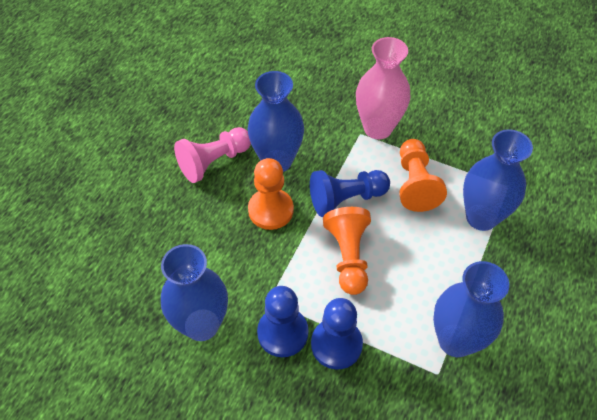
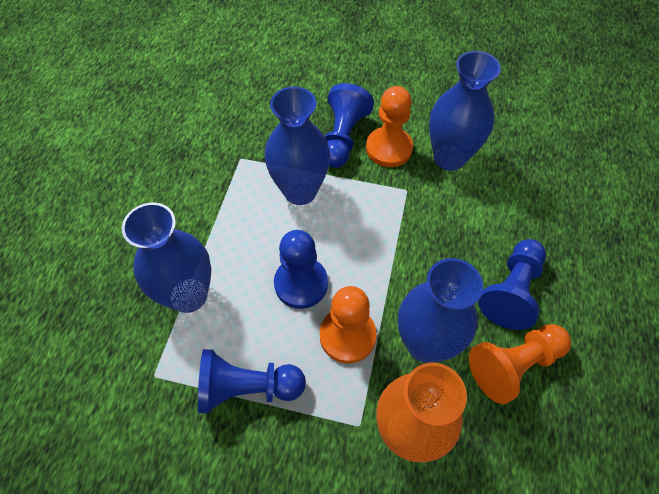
blue pawn: [257,286,308,357] [310,170,390,217] [311,298,363,370] = 3 -> [198,349,306,413] [274,230,328,309] [325,83,374,168] [478,239,546,330] = 4
orange vase: none = 0 -> [376,363,467,462] = 1
pink pawn: [174,127,251,183] = 1 -> none = 0
pink vase: [356,37,411,139] = 1 -> none = 0

